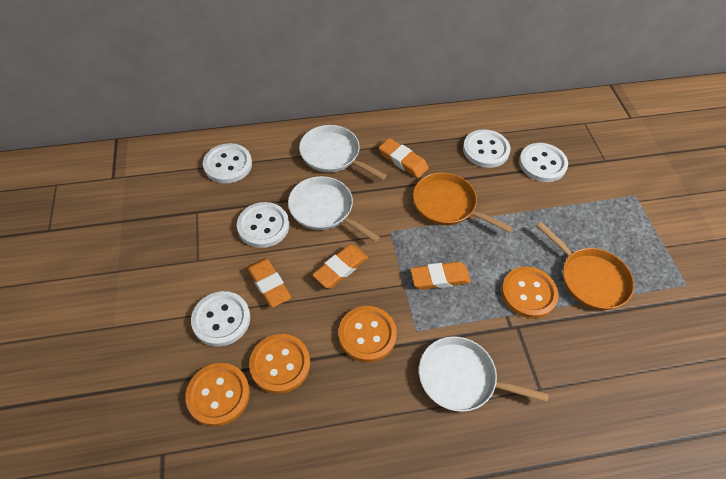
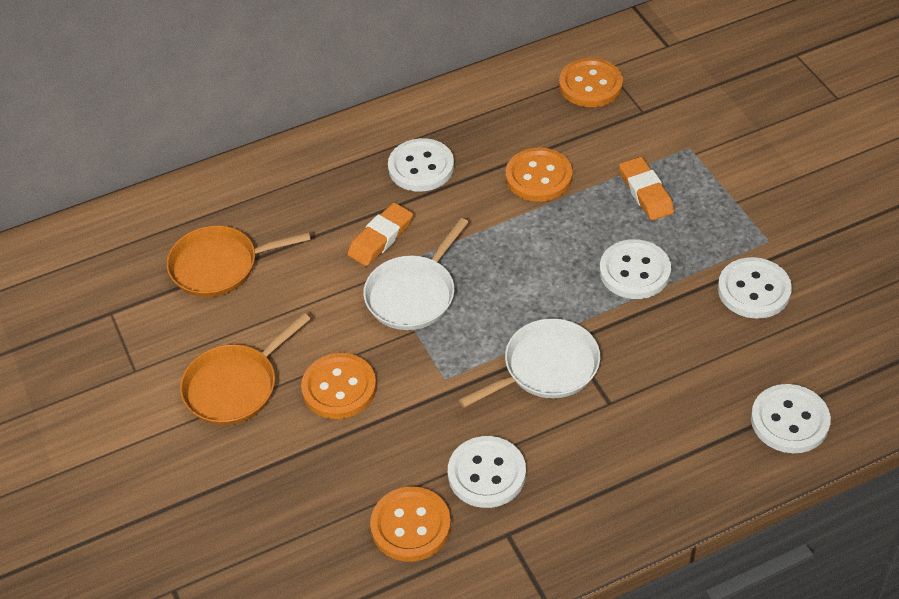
orange eraser: [247,258,291,308] [312,245,368,288] [379,138,429,178] [410,262,471,290] = 4 -> [347,203,413,266] [619,157,674,221] = 2
white pan: [288,176,380,242] [299,125,387,180] [419,336,549,412] = 3 -> [363,218,469,330] [459,319,600,408] = 2

